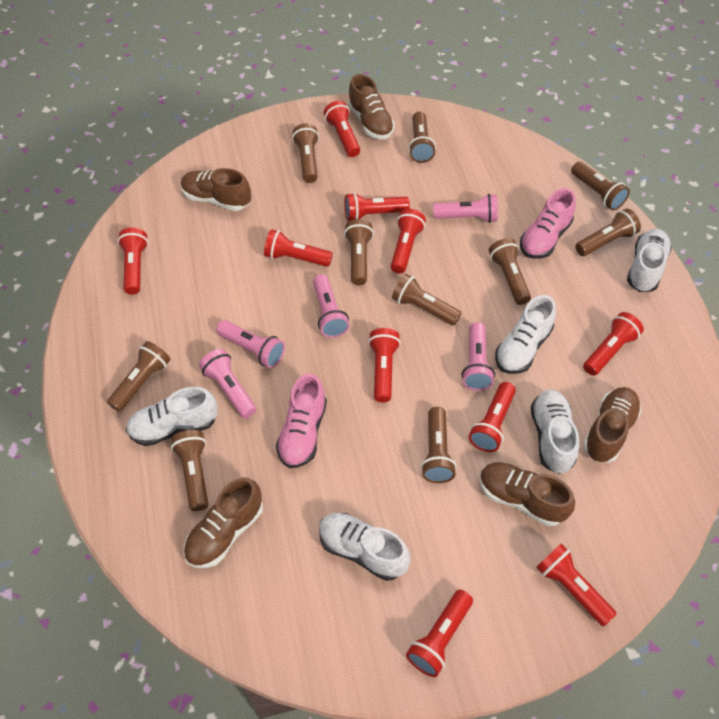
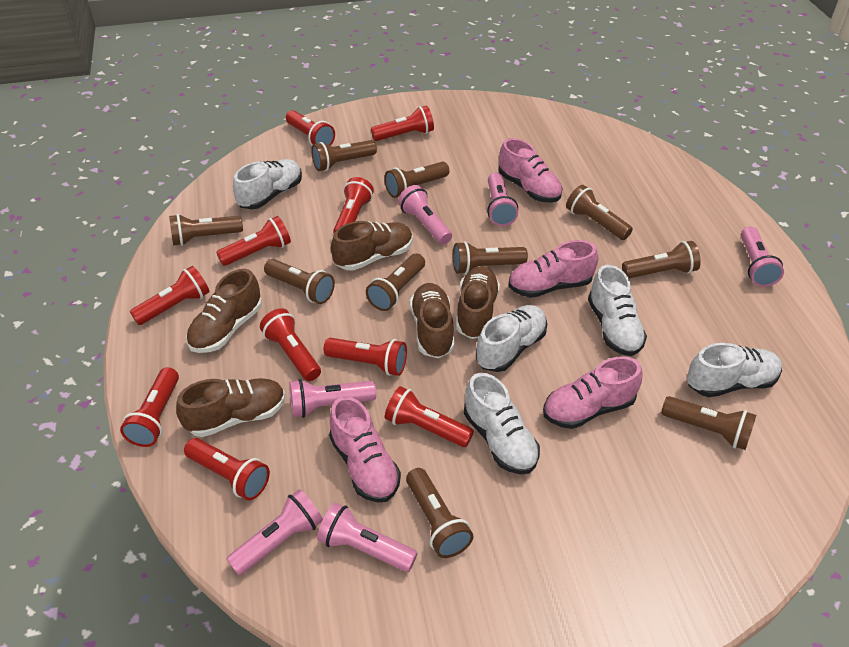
pink flashlight: [199,349,257,418] [216,320,285,368] [313,274,350,338] [433,194,498,223] [462,322,495,391] = 5 -> [227,489,323,576] [289,379,376,418] [317,503,418,572] [398,185,452,245] [487,173,518,226] [741,227,784,287] = 6
pink shoe: [276,373,327,468] [520,188,576,259] = 2 -> [329,396,401,503] [499,138,563,203] [508,240,598,298] [543,356,643,429] = 4

